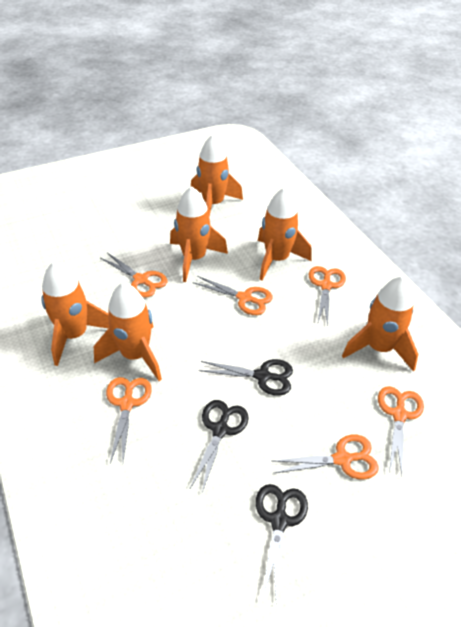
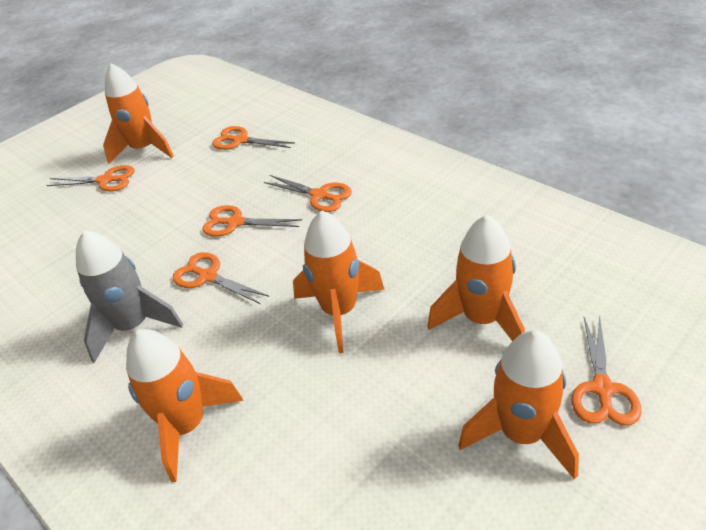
black scissors: [190,400,249,492] [199,359,293,396] [256,484,308,603] = 3 -> none = 0
grey rocket: none = 0 -> [76,230,183,363] = 1
orange rocket: [41,262,109,366] [94,283,162,381] [170,186,228,282] [191,134,243,217] [258,187,312,280] [342,276,418,372] = 6 -> [103,63,174,164] [126,329,243,482] [293,211,385,353] [427,215,525,341] [458,330,579,480] = 5

